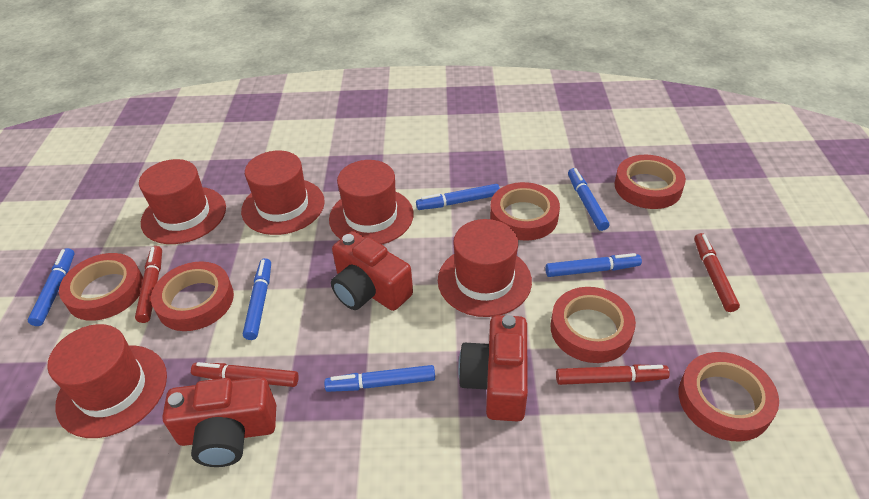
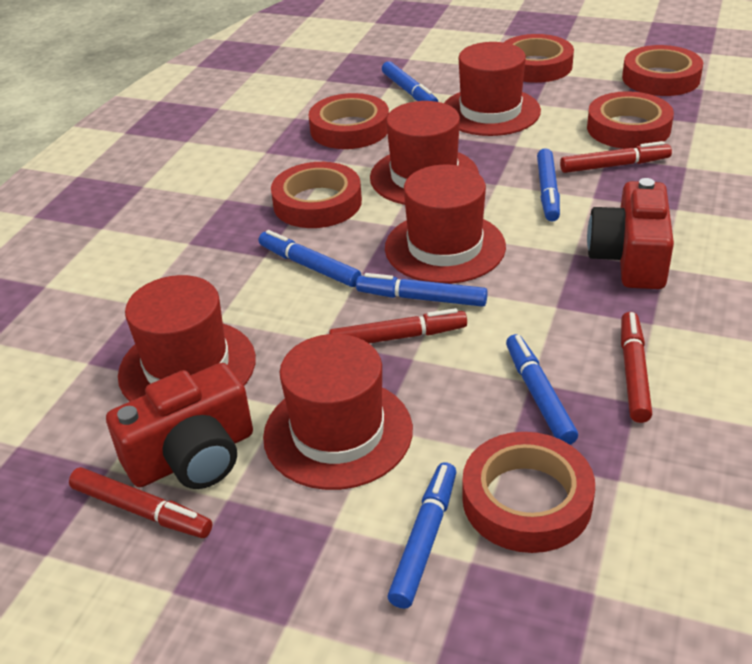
red camera: [162,377,276,467] [331,231,413,311] [458,315,528,422] = 3 -> [106,363,253,489] [587,178,674,289] = 2

